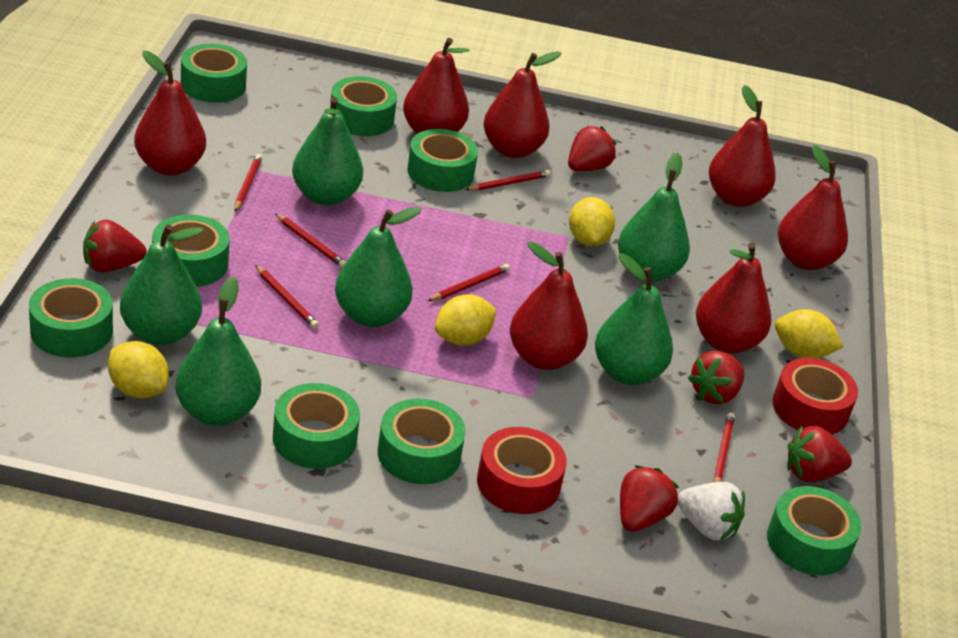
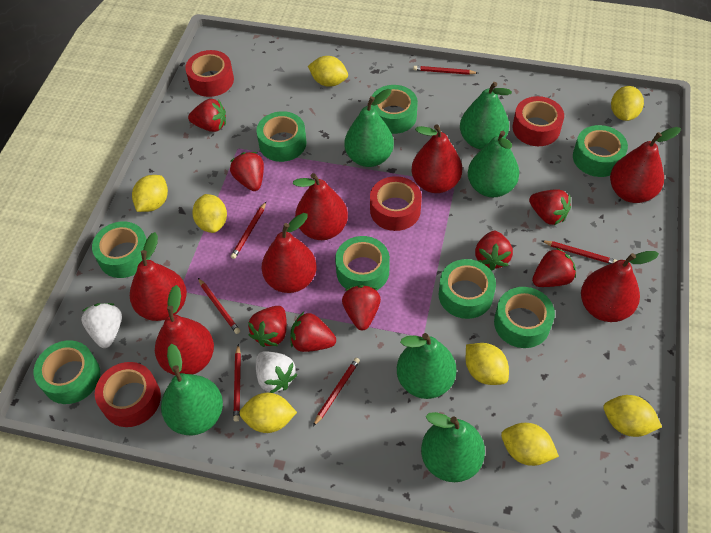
red strawberry: [83,219,146,273] [568,126,616,172] [620,465,679,532] [688,351,744,404] [787,426,852,482] = 5 -> [188,99,226,132] [230,152,264,191] [248,306,287,347] [290,312,336,352] [342,285,381,330] [475,231,513,271] [529,189,571,225] [532,248,576,287] = 8
red tape: [477,427,567,514] [772,358,858,435] = 2 -> [95,362,161,427] [185,50,234,97] [370,176,422,231] [513,96,564,146] = 4
white strawberry: [678,482,745,541] = 1 -> [81,303,122,348] [256,351,298,393] = 2
yellow lemon: [108,341,169,399] [435,294,497,346] [569,197,615,246] [775,309,843,359] = 4 -> [132,175,168,212] [192,194,227,233] [239,393,297,433] [308,56,348,87] [466,343,509,385] [501,423,559,466] [603,395,662,437] [611,86,644,121] = 8

